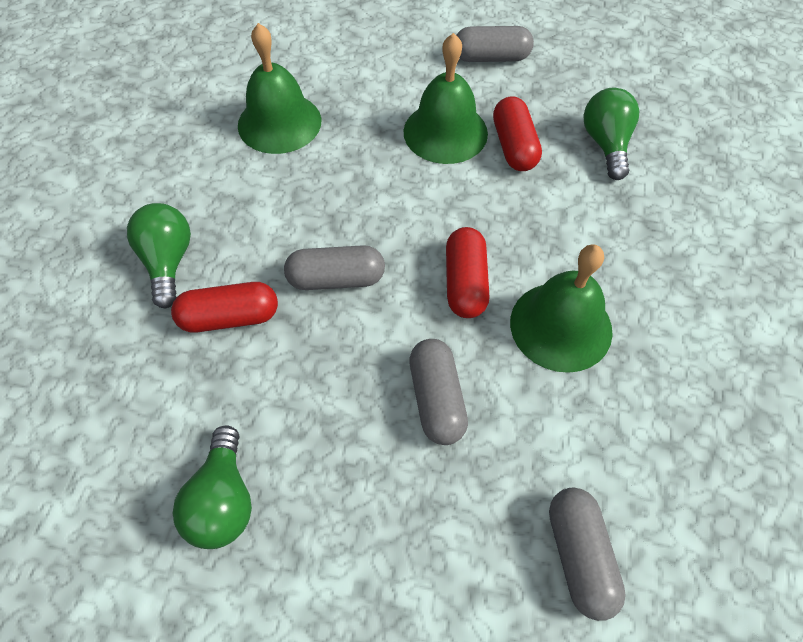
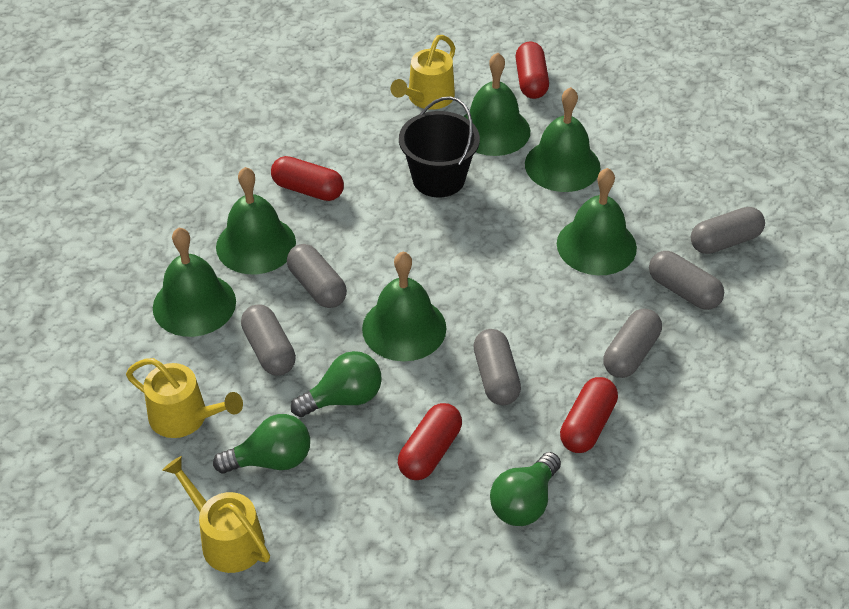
black bucket: none = 0 -> [399,96,480,197] = 1
green bell: [238,23,321,154] [404,33,488,164] [510,244,613,373] = 3 -> [153,228,236,337] [216,167,296,274] [362,252,446,361] [464,52,530,156] [525,87,600,192] [557,168,637,275] = 6
grey capsule: [284,245,385,290] [409,339,468,445] [456,26,534,62] [549,488,626,621] = 4 -> [241,305,296,375] [287,244,347,308] [473,329,521,405] [603,309,662,378] [649,251,724,310] [691,207,765,254] = 6
red capsule: [171,282,278,332] [446,227,490,318] [493,96,542,171] = 3 -> [271,156,344,201] [398,403,462,480] [515,42,549,99] [560,377,618,453] = 4
yellow watering can: none = 0 -> [126,358,243,438] [162,456,270,573] [391,35,455,110] = 3

